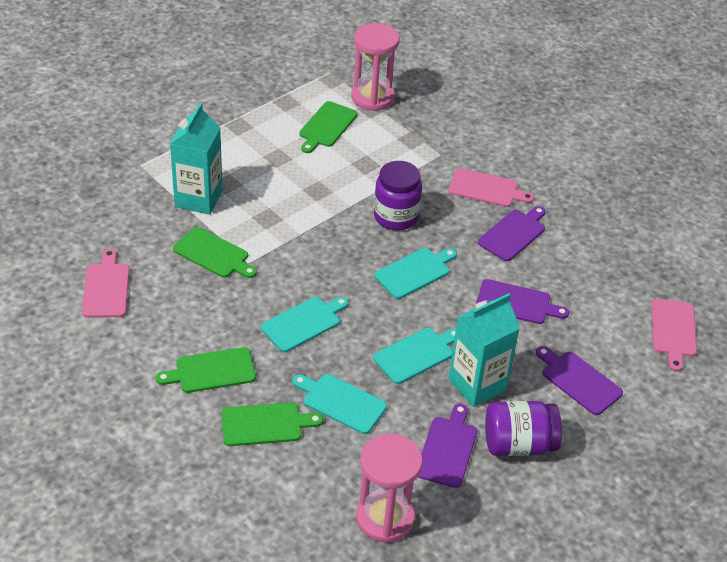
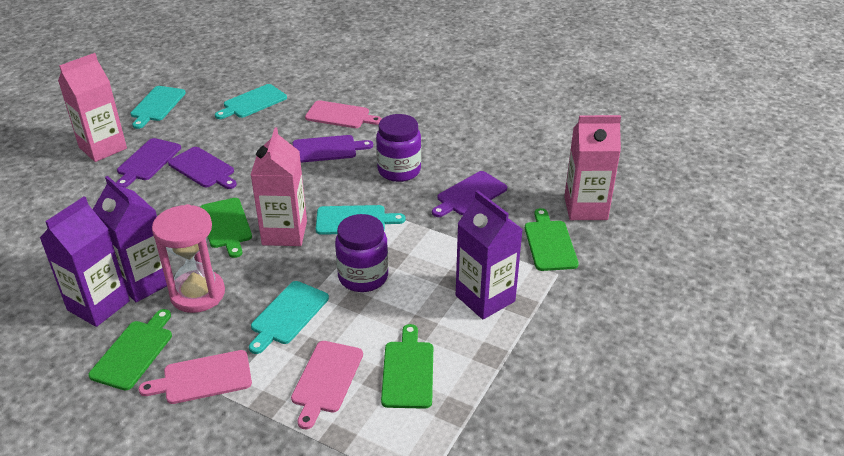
pink carton: none = 0 -> [58,53,127,162] [251,127,307,246] [564,115,621,220] = 3
pink hourglass: [351,23,400,111] [356,434,423,543] = 2 -> [152,204,225,313] = 1
purple carton: none = 0 -> [40,196,130,327] [93,176,167,302] [456,190,523,320] = 3
turquoise carton: [170,103,223,215] [449,293,520,407] = 2 -> none = 0

